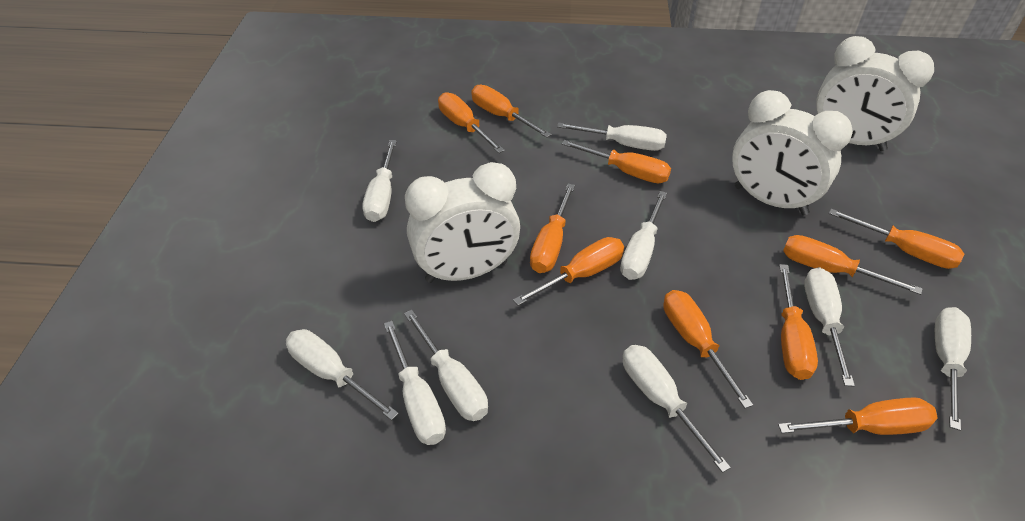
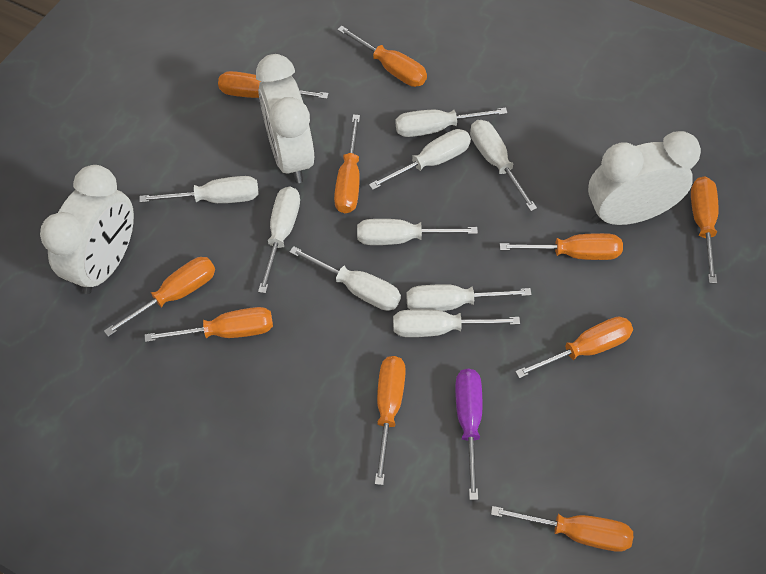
purple screwdriver: none = 0 -> [455,369,482,500] = 1

